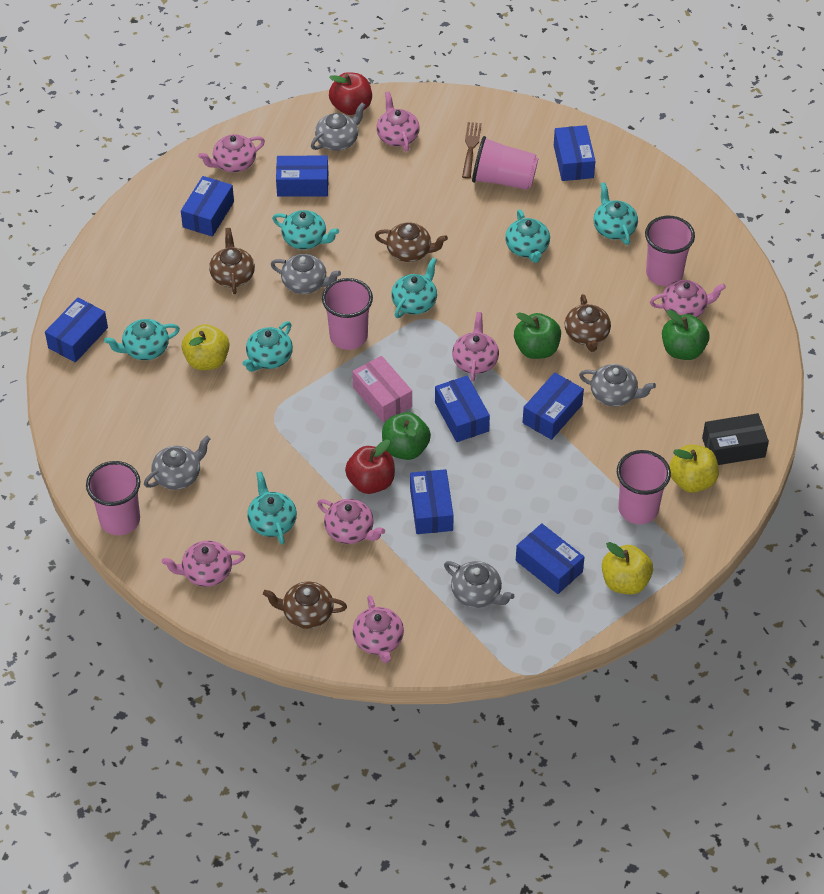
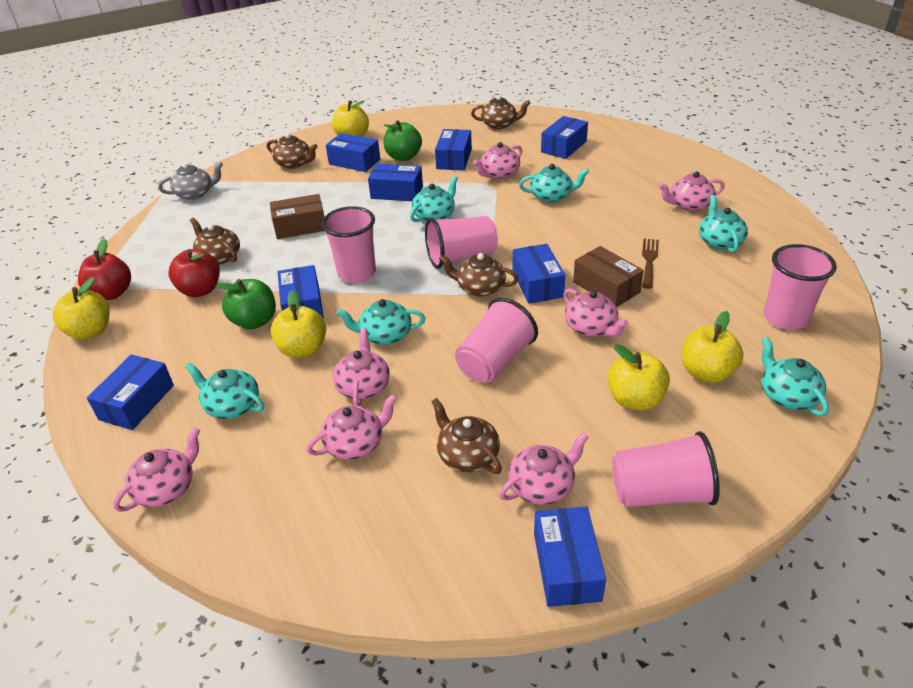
black box: [702,413,769,465] = 1 -> none = 0
brown box: none = 0 -> [270,194,324,239] [573,246,644,307] = 2
brown teapot: [209,228,255,294] [263,582,347,629] [375,222,448,262] [565,294,611,352] = 4 -> [190,218,240,265] [267,133,318,169] [431,398,502,474] [439,253,518,297] [471,95,530,129] = 5
green apple: [382,412,431,460] [514,312,561,359] [662,310,709,360] = 3 -> [216,279,276,329] [383,120,422,161] = 2
grey teapot: [144,436,211,490] [271,254,341,294] [311,102,366,151] [444,561,514,608] [579,364,656,406] = 5 -> [158,162,223,200] = 1
pink box: [352,356,412,423] = 1 -> none = 0
turquoise teapot: [104,319,180,360] [242,321,293,372] [247,471,297,545] [272,210,339,250] [391,258,437,318] [505,209,550,263] [593,182,638,245] = 7 -> [185,363,264,419] [336,299,425,345] [410,176,458,222] [519,164,589,203] [699,195,748,253] [761,337,829,416] = 6
yellow apple: [182,324,229,370] [602,542,653,594] [669,444,719,493] = 3 -> [53,277,110,340] [271,290,326,358] [332,100,369,137] [607,344,670,411] [682,311,743,383] = 5

